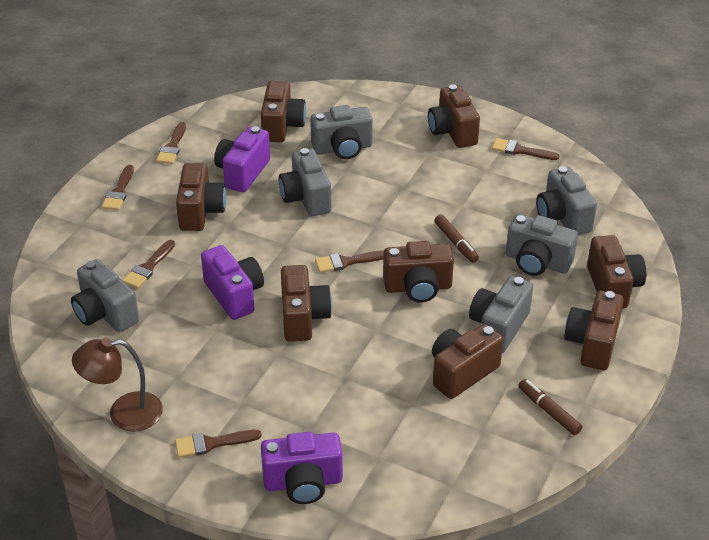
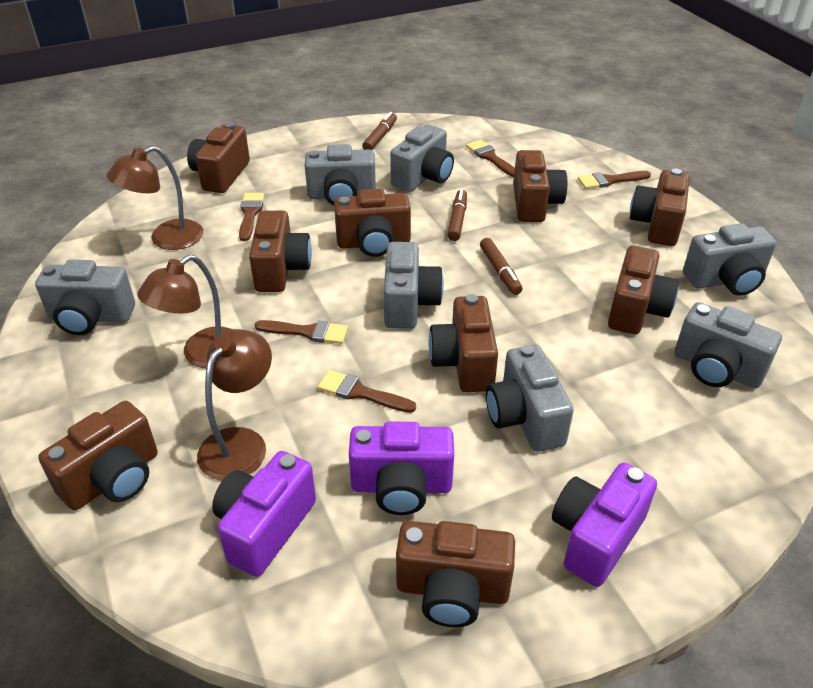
brown brush: [102,165,134,210] [122,240,175,288] [156,122,186,164] [175,430,262,458] [315,250,384,273] [492,138,559,160] = 6 -> [239,193,265,241] [255,320,348,344] [318,370,416,413] [466,140,515,177] [578,171,651,189] = 5
brown camera: [176,163,226,231] [261,81,306,142] [281,265,332,342] [383,241,454,303] [428,84,480,148] [432,324,503,399] [565,291,624,370] [587,235,646,309] = 8 -> [38,401,158,510] [187,122,250,193] [249,211,312,292] [334,189,411,257] [396,521,515,627] [428,294,498,392] [513,150,567,222] [608,246,679,334] [630,168,690,246] = 9
brown lamp: [72,338,163,431] = 1 -> [107,146,203,250] [137,255,233,368] [197,329,272,481] = 3
brown marker: [434,215,479,263] [518,379,582,435] = 2 -> [362,112,397,150] [447,189,467,241] [480,238,522,295] = 3
grey camera: [71,259,139,332] [279,148,331,216] [310,105,373,159] [469,276,533,353] [506,214,578,276] [536,166,597,235] = 6 -> [35,259,135,335] [305,144,376,206] [384,242,444,329] [390,124,454,192] [486,345,574,452] [675,302,782,388] [683,223,776,296] = 7

